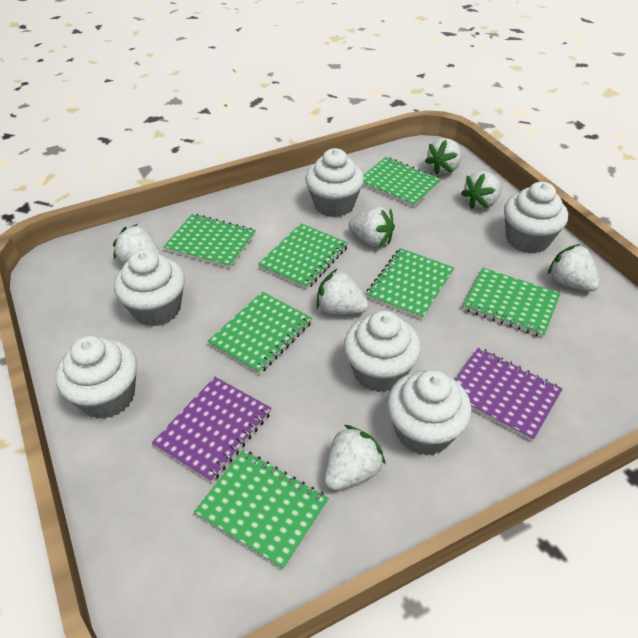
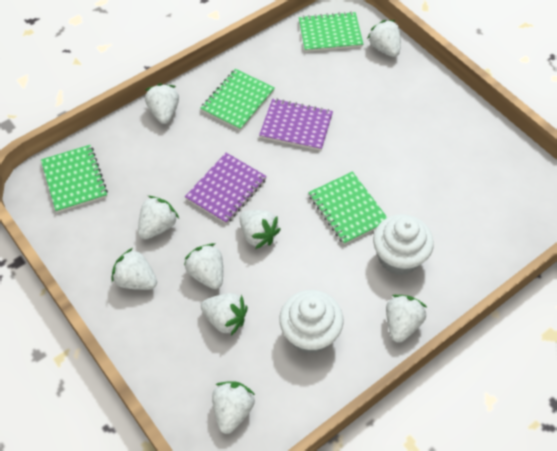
green notebook: [163,214,256,268] [194,450,329,570] [208,292,312,374] [258,223,348,289] [363,157,441,207] [366,248,454,320] [463,268,561,337] = 7 -> [41,145,108,213] [200,69,275,131] [299,12,363,52] [308,172,388,245] = 4
white cupcake: [55,336,137,419] [114,249,185,326] [305,148,364,217] [344,311,421,392] [387,370,472,456] [504,182,568,254] = 6 -> [279,290,344,354] [373,214,434,275] = 2
white strawberry: [113,224,161,264] [316,269,369,315] [325,425,386,490] [349,207,395,247] [425,138,462,175] [461,171,501,209] [548,244,600,291] = 7 -> [111,248,157,290] [138,196,179,239] [145,83,179,124] [184,243,223,289] [201,293,248,336] [212,381,255,434] [240,210,281,249] [367,20,401,57] [386,295,427,343] = 9

